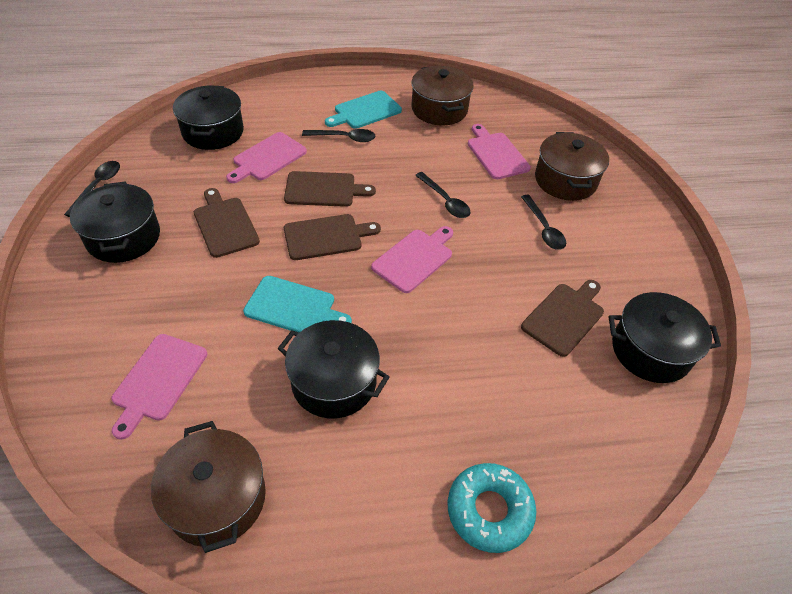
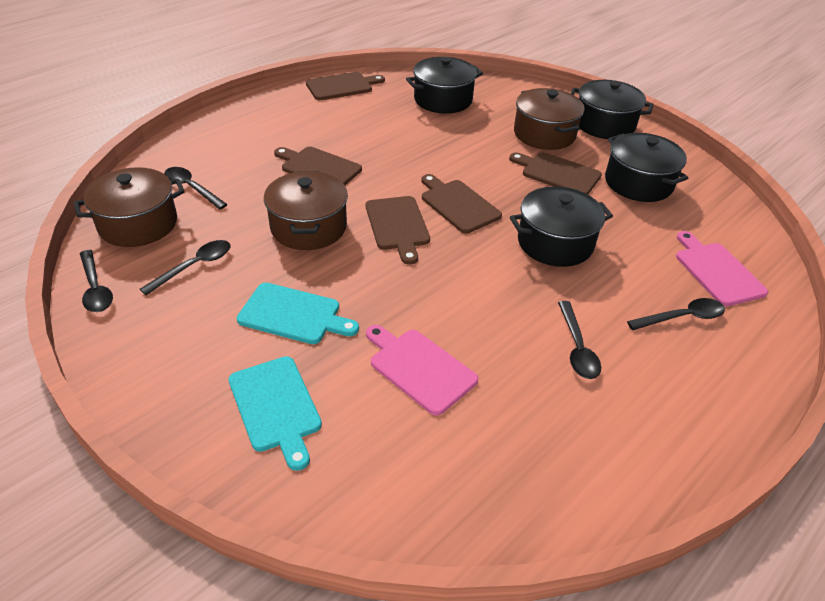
black spoon: [64,161,120,217] [302,129,376,142] [415,172,470,218] [521,195,566,250] = 4 -> [80,250,113,312] [140,240,230,295] [164,167,228,209] [558,301,601,379] [627,298,725,330] = 5
brown cutting board: [194,188,260,258] [284,171,376,207] [284,214,381,260] [521,280,604,357] = 4 -> [274,147,362,185] [306,72,385,100] [366,196,430,265] [421,174,502,234] [509,152,602,195] = 5
pink cutting board: [111,334,207,440] [226,132,307,183] [371,226,453,293] [468,124,531,179] = 4 -> [366,325,478,416] [676,231,768,306] = 2
turquoise donut: [447,463,536,553] = 1 -> none = 0

